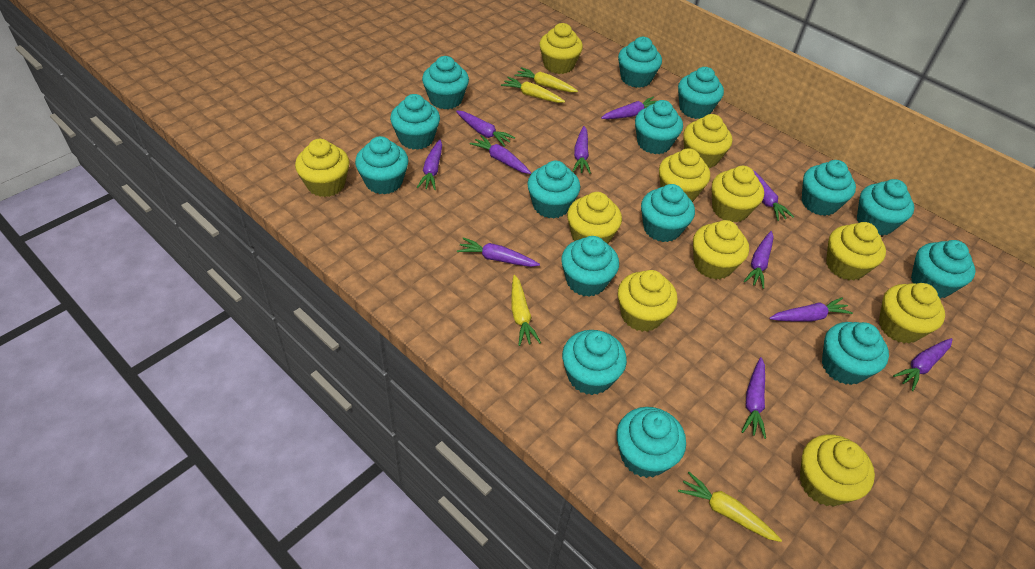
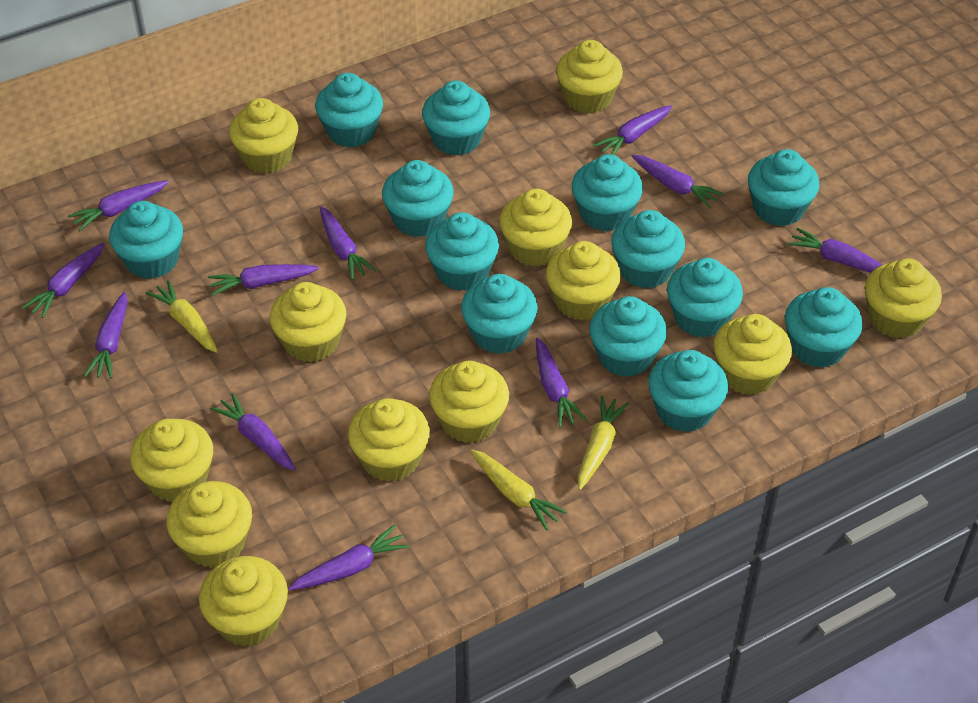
turquoise cupcake: [355,136,408,195] [390,94,440,150] [422,56,469,109] [527,161,580,218] [561,236,619,297] [562,330,627,395] [617,407,686,478] [618,37,662,88] [635,100,683,154] [641,184,695,242] [678,67,724,119] [802,160,856,216] [822,322,889,385] [857,179,914,236] [911,240,976,299] = 15 -> [109,201,183,279] [315,73,383,148] [382,160,454,237] [422,80,490,155] [425,212,499,291] [461,274,538,354] [572,154,643,231] [589,296,667,377] [611,210,685,289] [648,350,728,432] [667,258,743,338] [748,149,820,226] [785,287,863,368] = 13
yellow carrot: [501,77,565,103] [511,275,541,346] [515,67,578,92] [678,472,782,542] = 4 -> [146,280,218,353] [470,449,568,531] [578,396,629,490] = 3
yellow cupcake: [295,139,349,197] [539,23,583,74] [567,192,622,244] [618,270,678,332] [659,148,710,202] [683,114,732,168] [693,220,749,280] [712,166,764,223] [800,434,875,507] [826,222,886,280] [879,283,945,343] = 11 -> [130,419,213,502] [166,481,252,568] [199,556,288,647] [229,98,298,174] [269,282,347,362] [348,398,430,482] [429,361,509,443] [499,189,572,267] [546,241,621,320] [556,40,623,113] [713,314,792,395] [865,259,942,338] = 12

